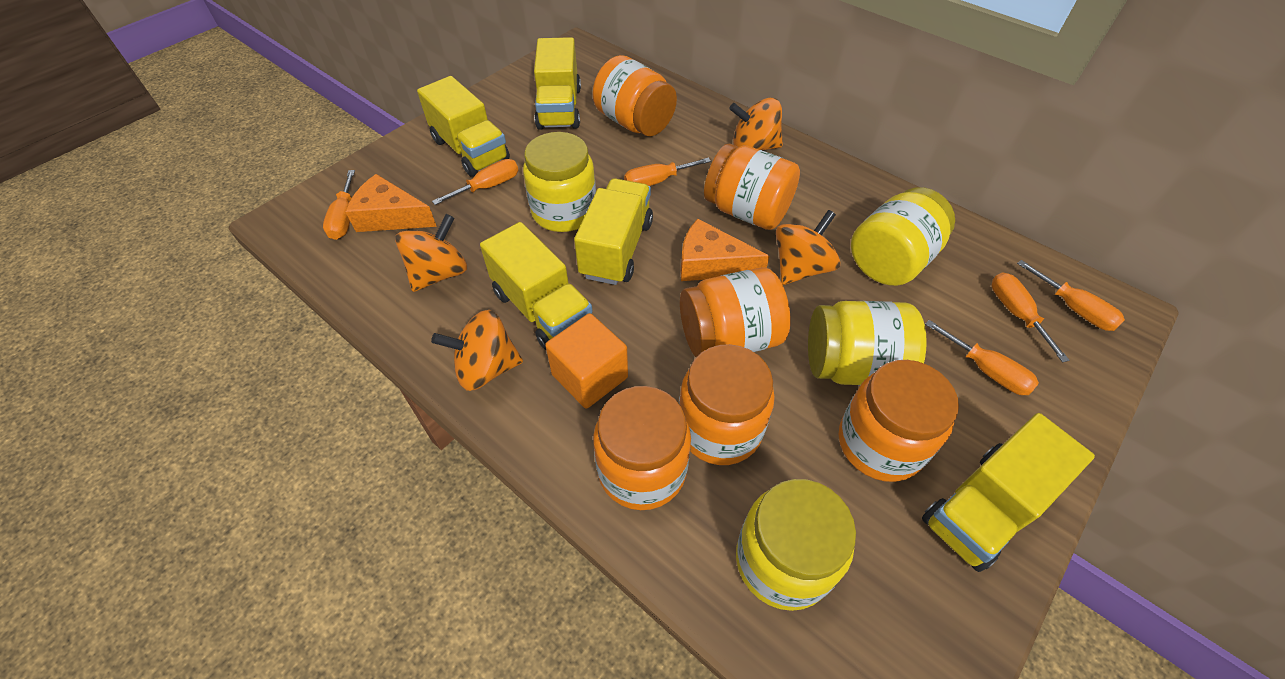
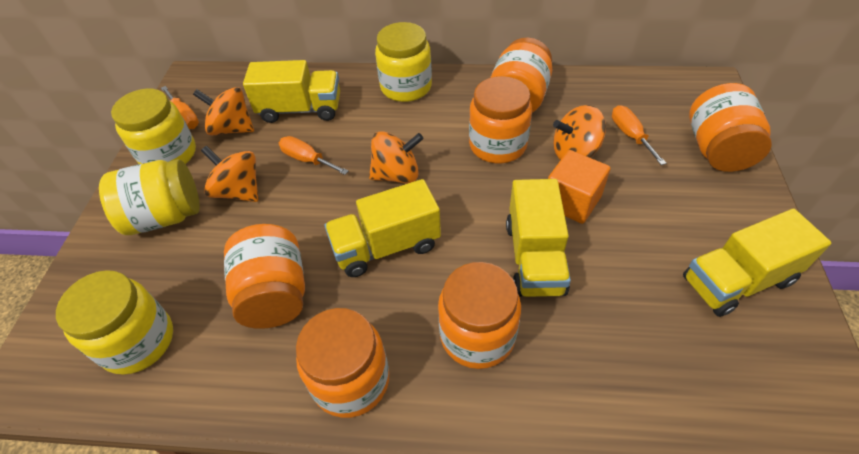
orange cheese: [346,174,437,232] [681,219,769,281] = 2 -> none = 0
orange screwdriver: [323,170,355,240] [432,159,518,205] [624,158,711,186] [925,320,1039,395] [992,272,1070,363] [1017,260,1125,331] = 6 -> [161,86,199,129] [279,136,349,175] [612,105,666,165] = 3
yellow truck: [417,76,510,177] [480,222,592,350] [534,37,581,130] [574,178,653,285] [922,413,1095,572] = 5 -> [243,60,340,123] [324,179,441,277] [506,179,571,297] [683,209,831,317] = 4

